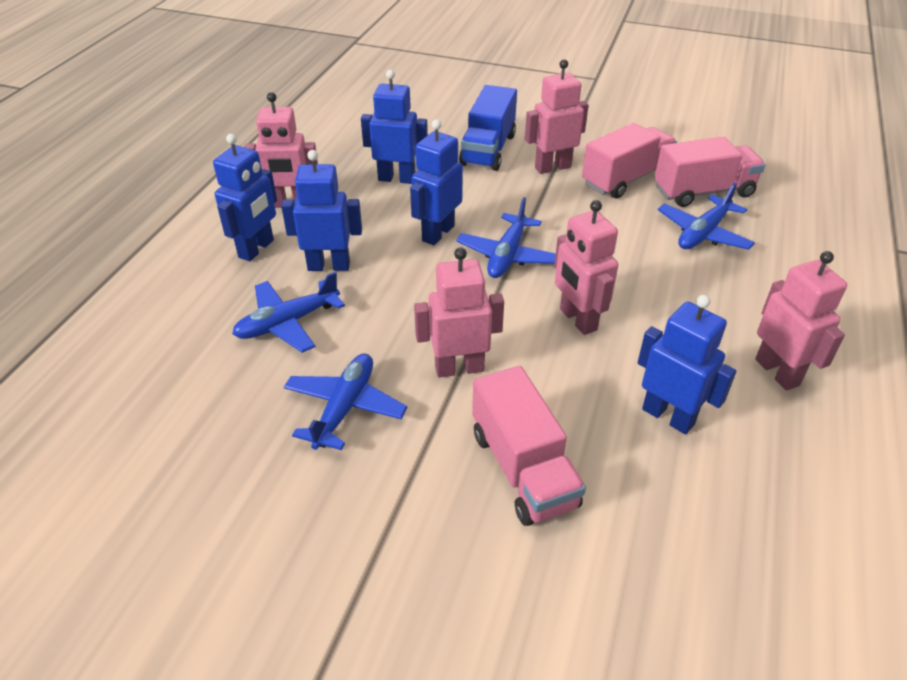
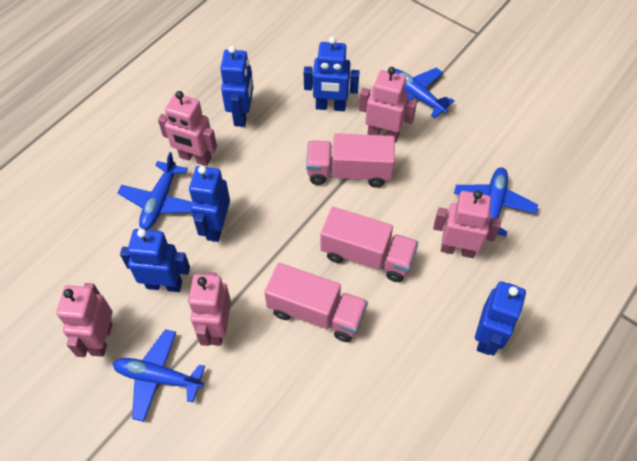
blue truck: [459,85,517,171] = 1 -> none = 0

